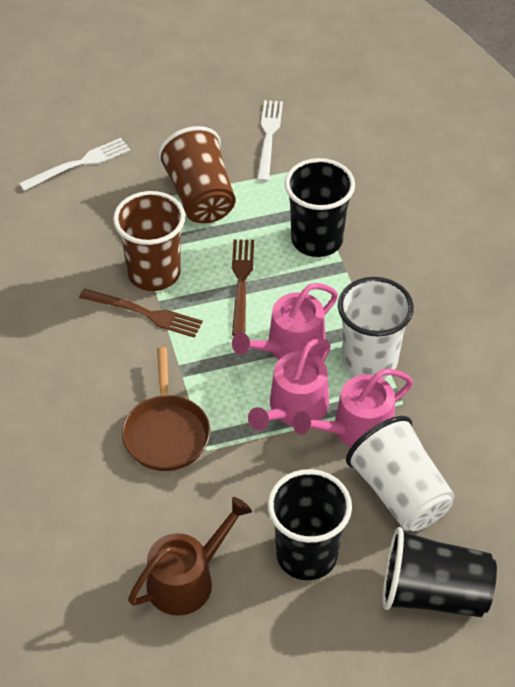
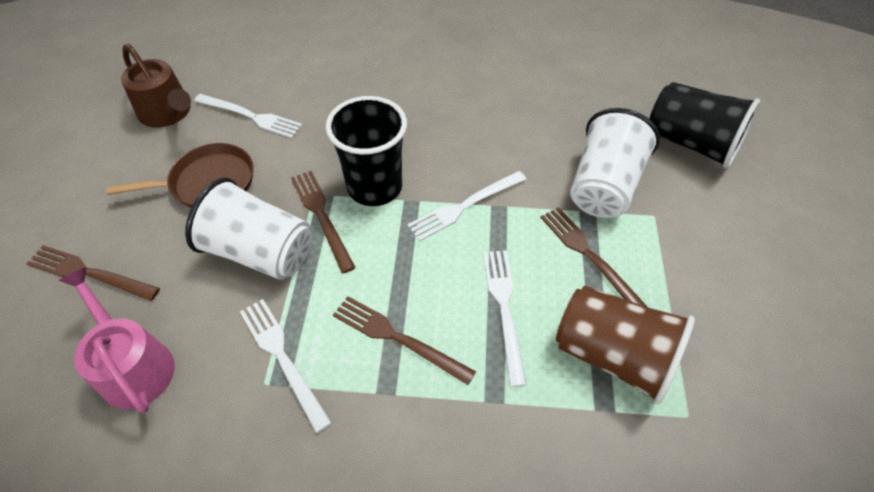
black cup: [268,469,352,580] [285,158,355,257] [383,527,497,617] = 3 -> [326,96,407,206] [649,82,760,168] = 2
brown cup: [113,191,185,291] [157,126,236,223] = 2 -> [556,285,695,405] = 1
brown fork: [79,288,203,338] [232,239,254,336] = 2 -> [26,245,160,301] [291,171,356,273] [333,296,476,385] [540,207,647,307] = 4
pink watering can: [232,283,338,360] [248,338,331,431] [293,369,413,447] = 3 -> [58,267,175,413] = 1
white fork: [19,138,130,191] [257,100,283,182] = 2 -> [194,94,303,138] [240,299,332,433] [407,171,526,241] [483,250,527,387] = 4

